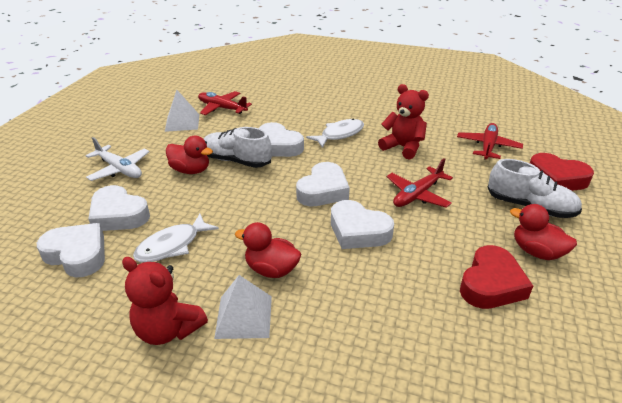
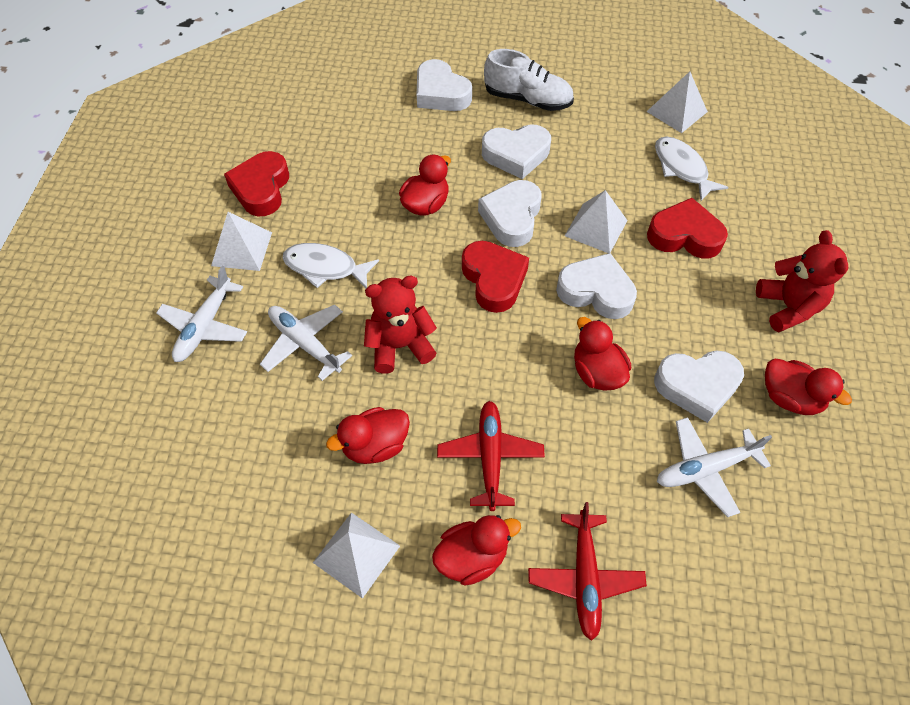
red duck: [166,136,213,174] [235,222,301,278] [510,204,577,260] = 3 -> [326,407,410,464] [399,154,451,216] [432,515,521,585] [574,317,631,391] [765,359,852,415] = 5
red heart: [460,245,533,309] [530,153,594,191] = 2 -> [224,151,289,216] [462,241,529,313] [647,198,728,258] = 3
red plane: [198,91,252,115] [386,158,453,208] [457,123,523,160] = 3 -> [437,401,545,511] [528,502,647,641] = 2
white plane: [86,137,150,181] = 1 -> [156,266,247,362] [260,304,352,381] [657,417,772,517] = 3
white pyramid: [165,90,199,132] [214,275,272,339] = 2 -> [211,212,272,271] [313,512,400,599] [565,190,628,253] [646,71,708,133] = 4
white shoe: [204,127,272,168] [488,159,582,218] = 2 -> [484,49,574,111] = 1

